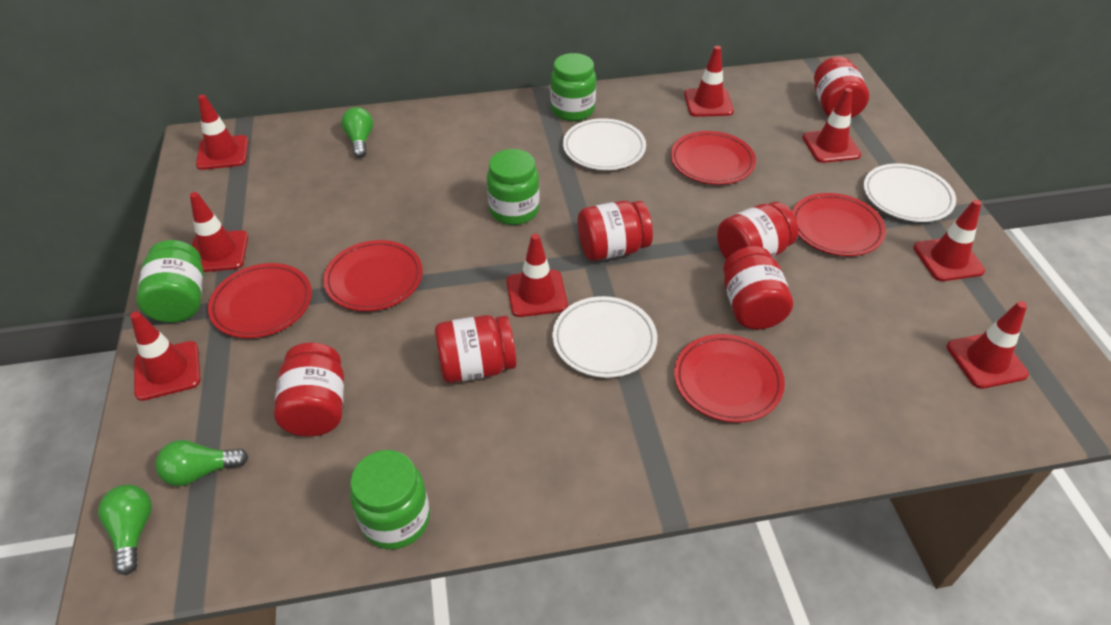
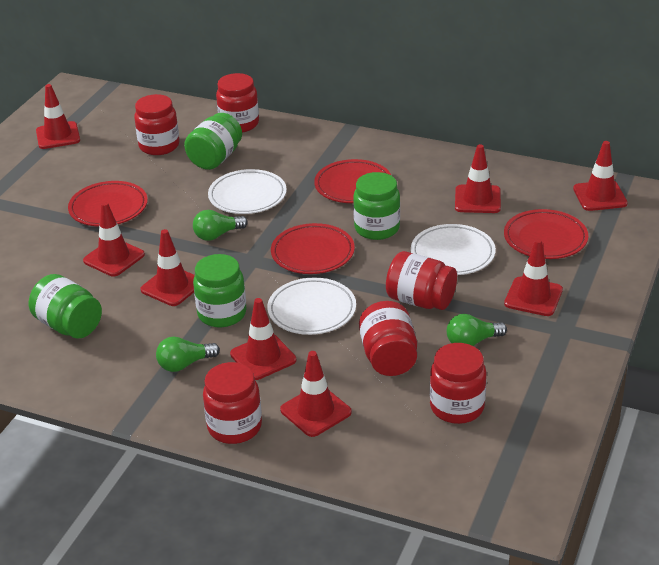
red plate: [208,263,312,338] [323,240,423,311] [671,131,756,185] [674,334,785,423] [792,193,886,256] = 5 -> [68,181,148,226] [271,223,355,274] [314,159,391,203] [504,209,588,259] = 4

